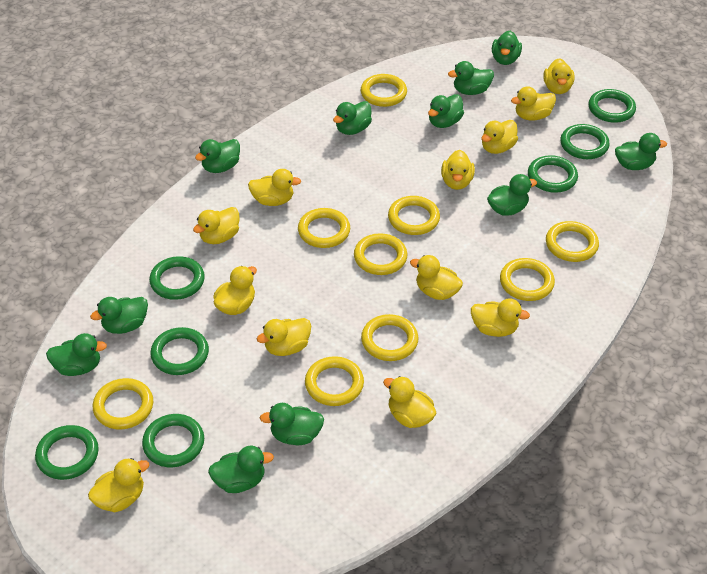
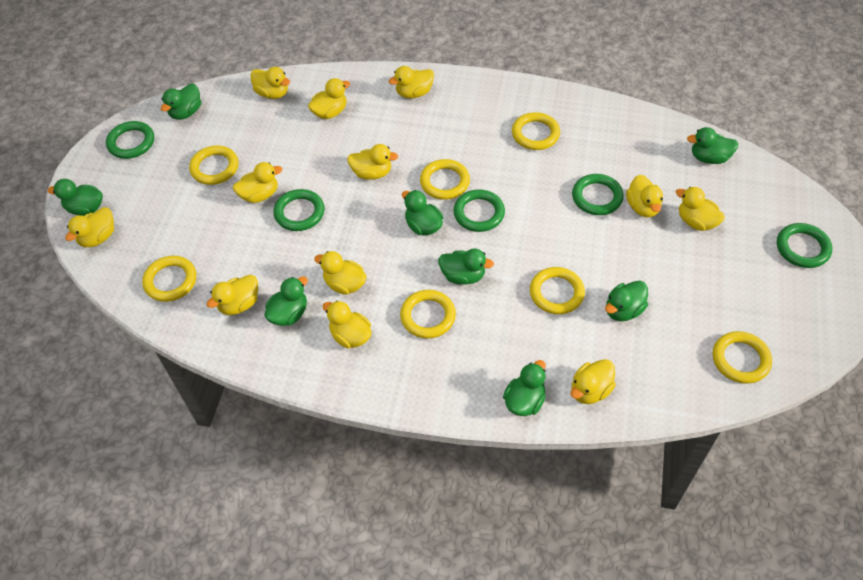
green duck: [46,333,107,376] [90,297,148,334] [195,139,240,173] [208,446,274,493] [260,403,324,445] [333,101,372,135] [428,94,464,128] [448,61,494,95] [487,174,537,216] [492,31,522,65] [615,133,667,170] = 11 -> [48,179,103,216] [161,84,201,120] [264,276,308,326] [402,190,443,235] [438,248,494,284] [503,360,546,416] [605,280,648,321] [687,127,738,164] = 8
green ring: [35,425,99,480] [142,414,204,467] [149,256,205,300] [150,327,209,375] [528,155,578,193] [560,124,610,159] [588,89,636,123] = 7 -> [106,121,154,159] [273,189,324,231] [453,189,505,232] [572,174,624,215] [777,223,832,268] = 5
yellow ring: [93,378,153,429] [298,208,350,248] [305,356,364,406] [354,233,407,275] [361,74,407,107] [361,314,419,361] [388,196,440,235] [500,258,555,301] [546,221,599,262] = 9 -> [142,256,196,302] [189,145,238,185] [400,290,456,339] [420,159,470,200] [512,112,560,150] [530,267,585,314] [713,331,772,384] = 7

